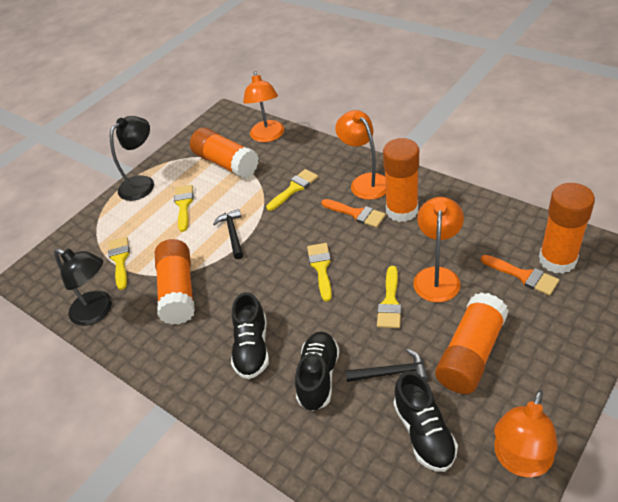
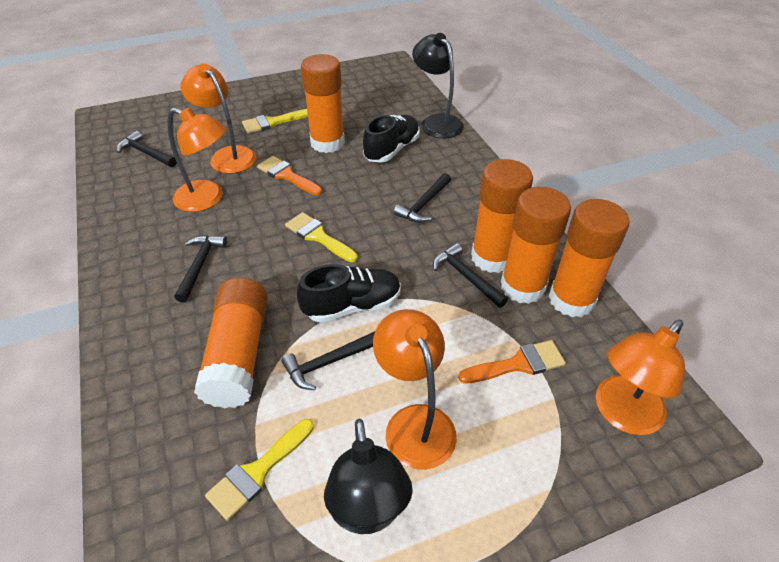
black hammer: [213,209,243,259] [345,349,428,382] = 2 -> [117,131,177,167] [174,235,227,303] [281,331,375,390] [394,173,451,223] [433,243,508,308] = 5
black shoe: [231,292,269,379] [295,331,340,411] [394,371,458,472] = 3 -> [297,264,401,323] [363,115,420,163] = 2
yellow brush: [108,237,130,290] [174,185,194,232] [266,169,318,211] [307,243,332,301] [377,266,402,328] = 5 -> [205,419,314,521] [242,109,308,133] [285,212,358,262] = 3

